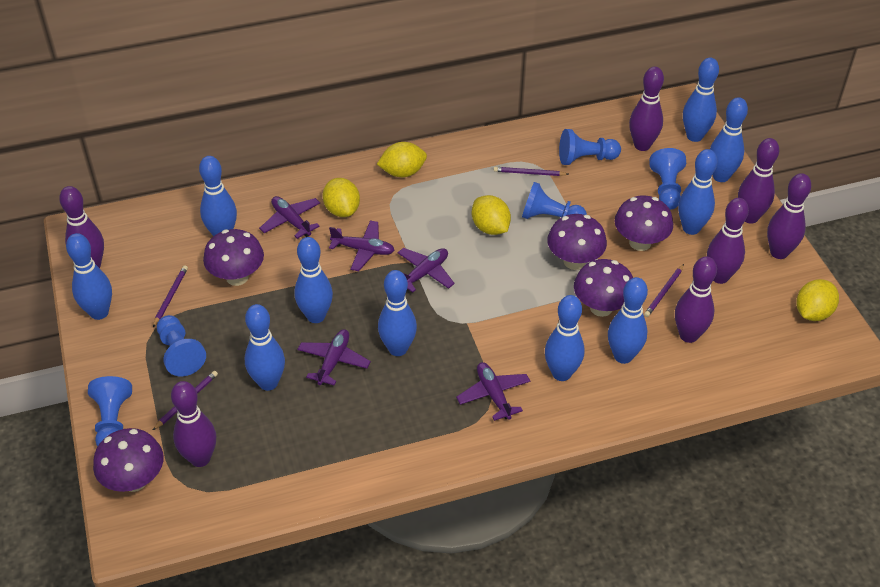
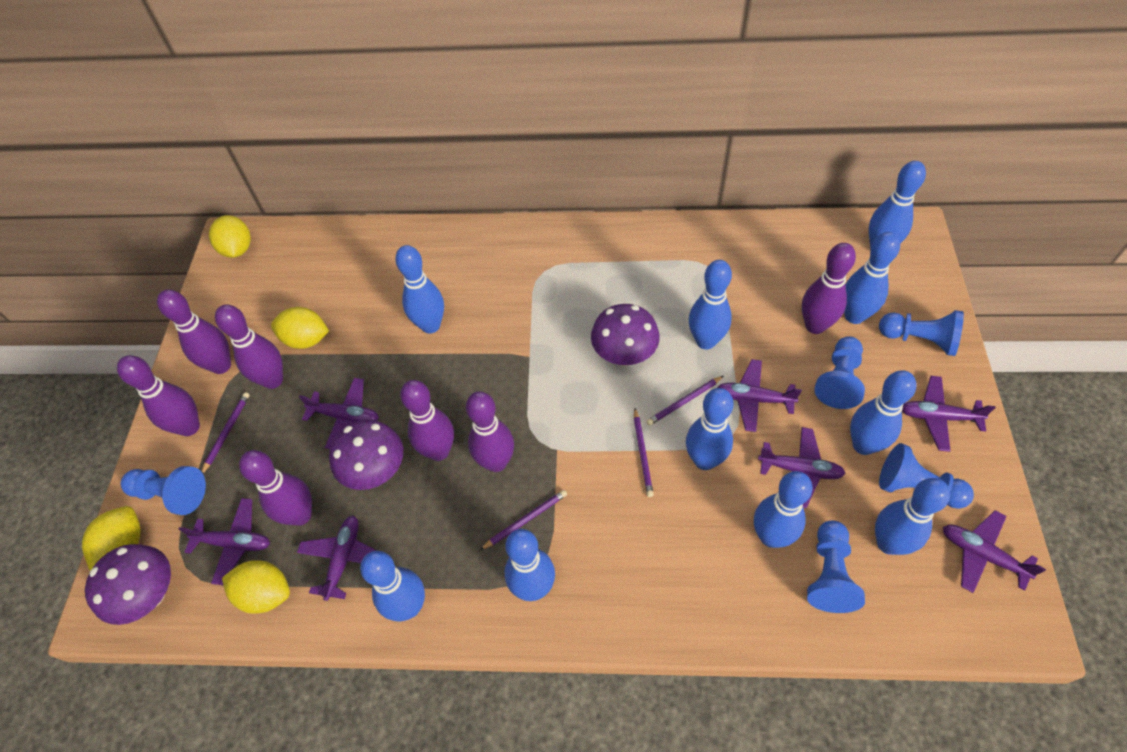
purple mushroom: [93,428,164,492] [203,229,264,286] [547,214,607,270] [574,259,633,317] [615,196,673,251] = 5 -> [85,544,171,625] [329,420,403,490] [591,304,660,366] = 3
purple plane: [259,196,320,239] [297,329,371,386] [329,221,394,271] [397,248,455,293] [456,362,530,421] = 5 -> [178,498,270,585] [297,515,377,601] [299,378,379,449] [717,359,802,432] [758,427,846,508] [902,376,995,452] [943,510,1046,593] = 7

